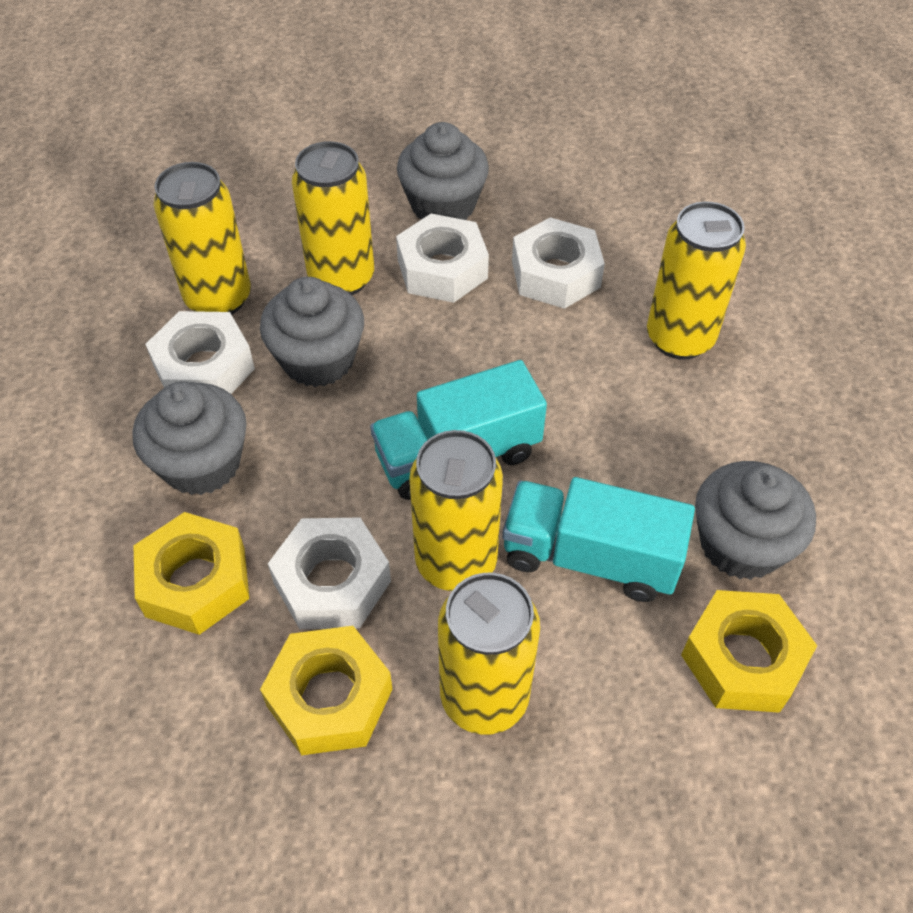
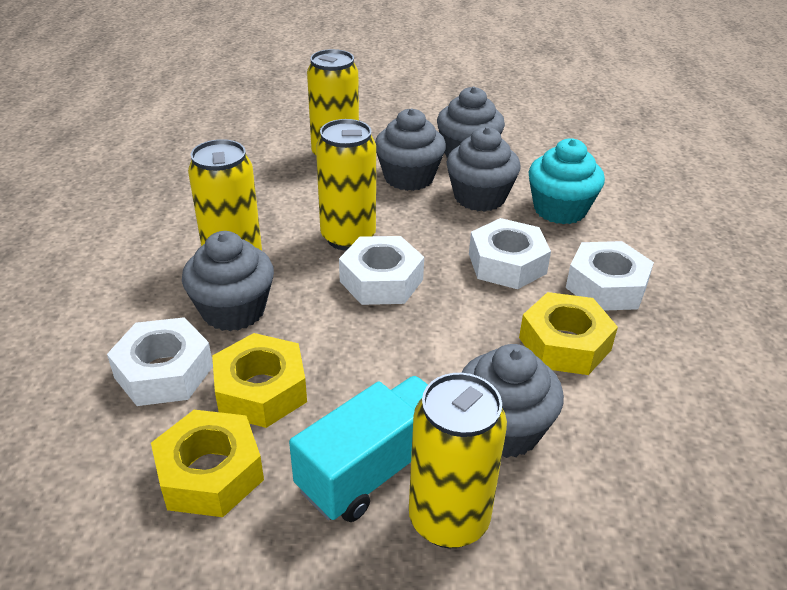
grey cupcake: [132,382,247,495] [260,277,364,387] [397,122,489,220] [695,461,816,580] = 4 -> [182,231,274,331] [375,108,446,191] [437,87,505,158] [447,127,521,212] [461,344,564,458] = 5
turquoise cupcake: none = 0 -> [529,138,605,224] = 1
turquoise truck: [370,360,547,500] [502,477,695,602] = 2 -> [289,376,428,522] = 1
yellow can: [153,162,251,315] [292,141,374,295] [409,430,503,591] [438,573,540,735] [647,202,746,360] = 5 -> [188,139,262,251] [307,49,359,155] [316,119,376,251] [409,373,507,548] = 4

